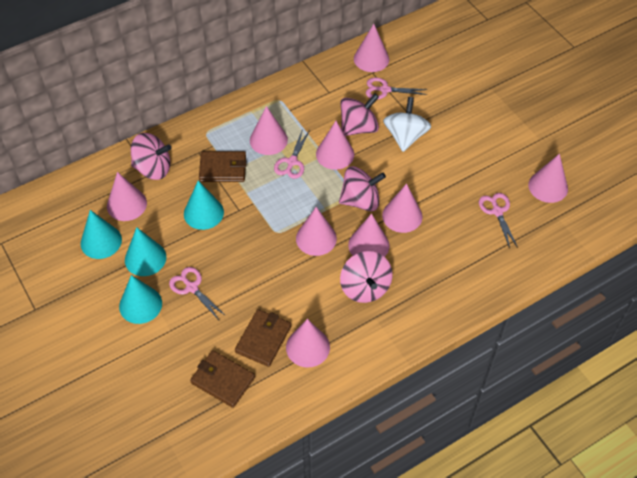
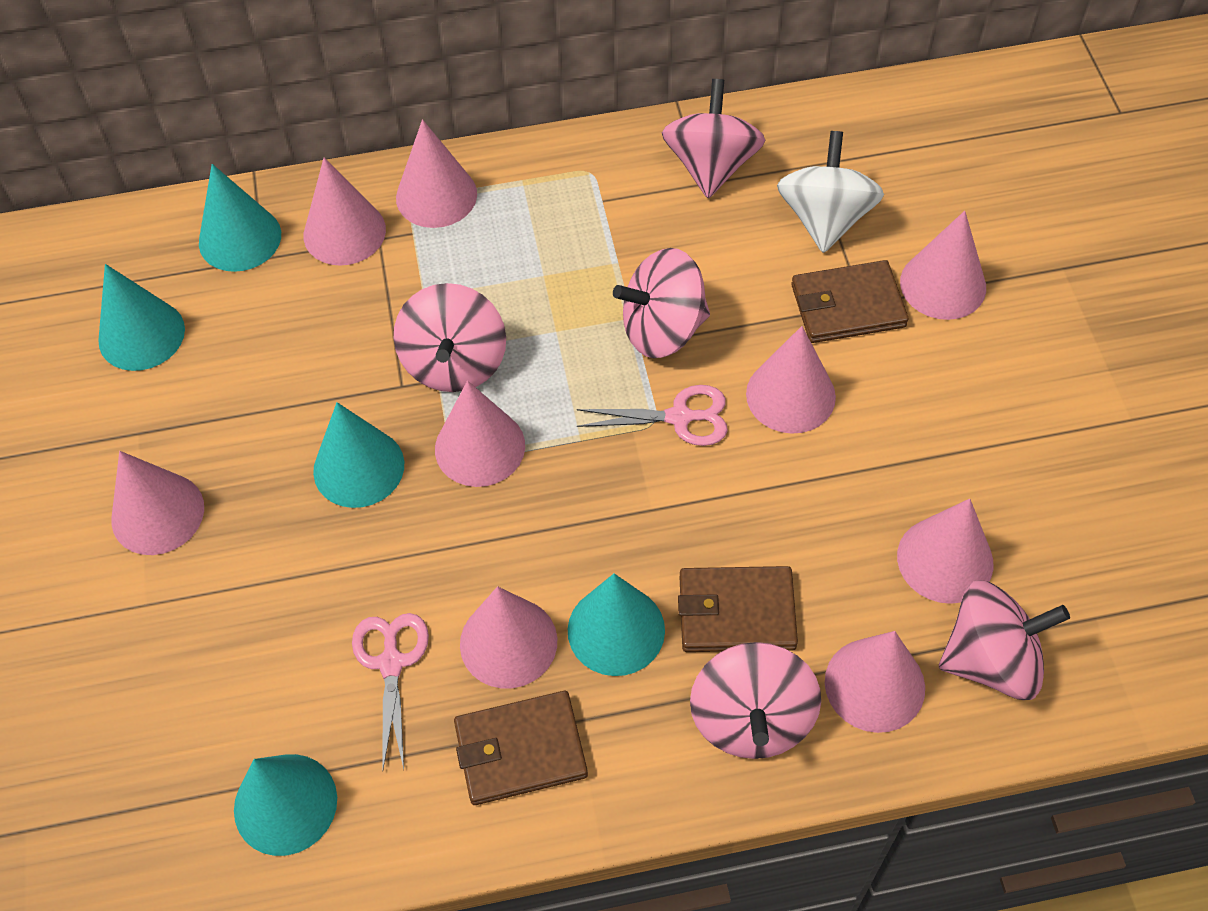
pink scissors: [169,267,226,320] [274,128,310,179] [366,77,427,99] [479,193,518,248] = 4 -> [352,613,429,769] [577,385,728,446] = 2
pink spinning top: [131,133,171,180] [339,166,386,211] [340,251,393,303] [341,94,379,136] = 4 -> [394,283,506,392] [613,248,710,358] [662,79,765,198] [690,642,821,759] [939,580,1070,700] = 5
turquoise cone: [81,210,122,259] [119,275,162,324] [125,227,166,276] [184,181,224,230] = 4 -> [98,264,185,371] [199,164,281,272] [234,754,337,856] [313,402,404,508] [568,573,665,676] = 5

